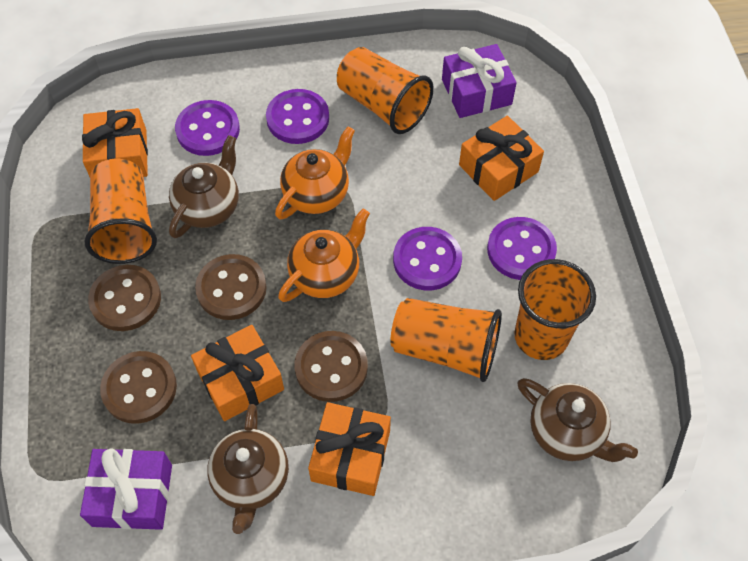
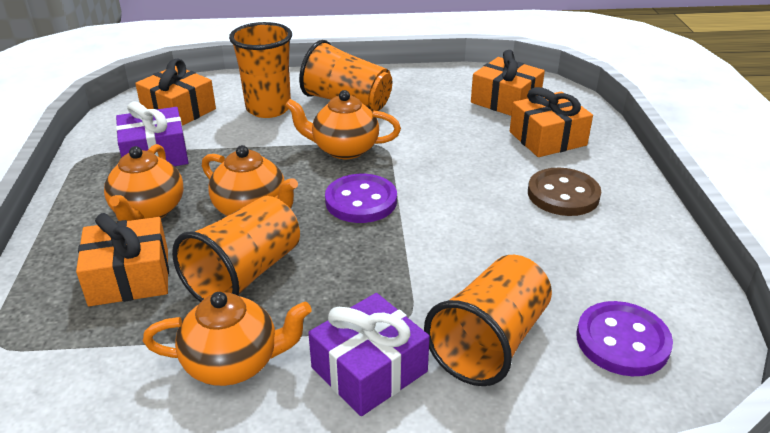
brown button: [88,265,161,331] [100,351,177,424] [195,254,266,320] [295,331,368,402] = 4 -> [528,168,601,216] = 1
brown teapot: [169,135,239,238] [207,404,289,534] [518,378,638,462] = 3 -> none = 0
orange teapot: [275,127,355,219] [278,209,370,302] = 2 -> [104,144,184,221] [143,292,312,386] [202,145,298,216] [285,90,401,159] = 4
purple button: [175,100,240,156] [266,89,329,144] [393,227,462,290] [487,217,557,280] = 4 -> [325,174,397,223] [576,301,673,376] = 2

